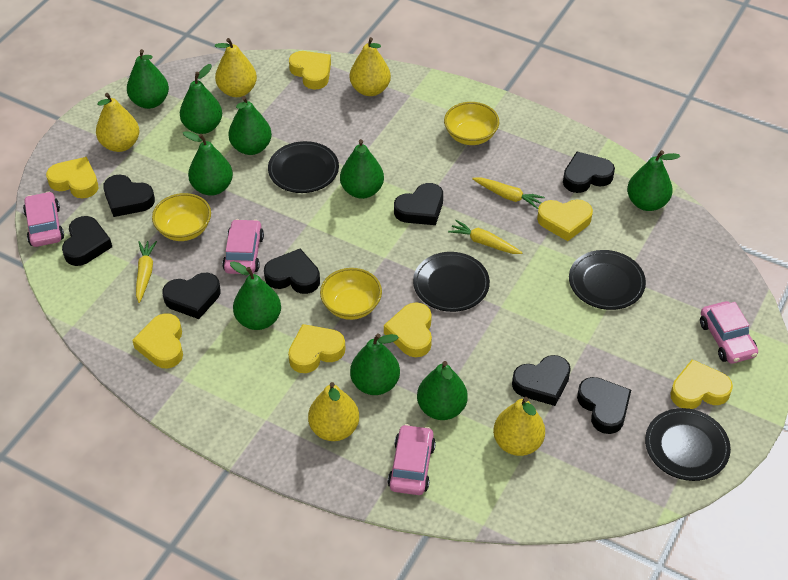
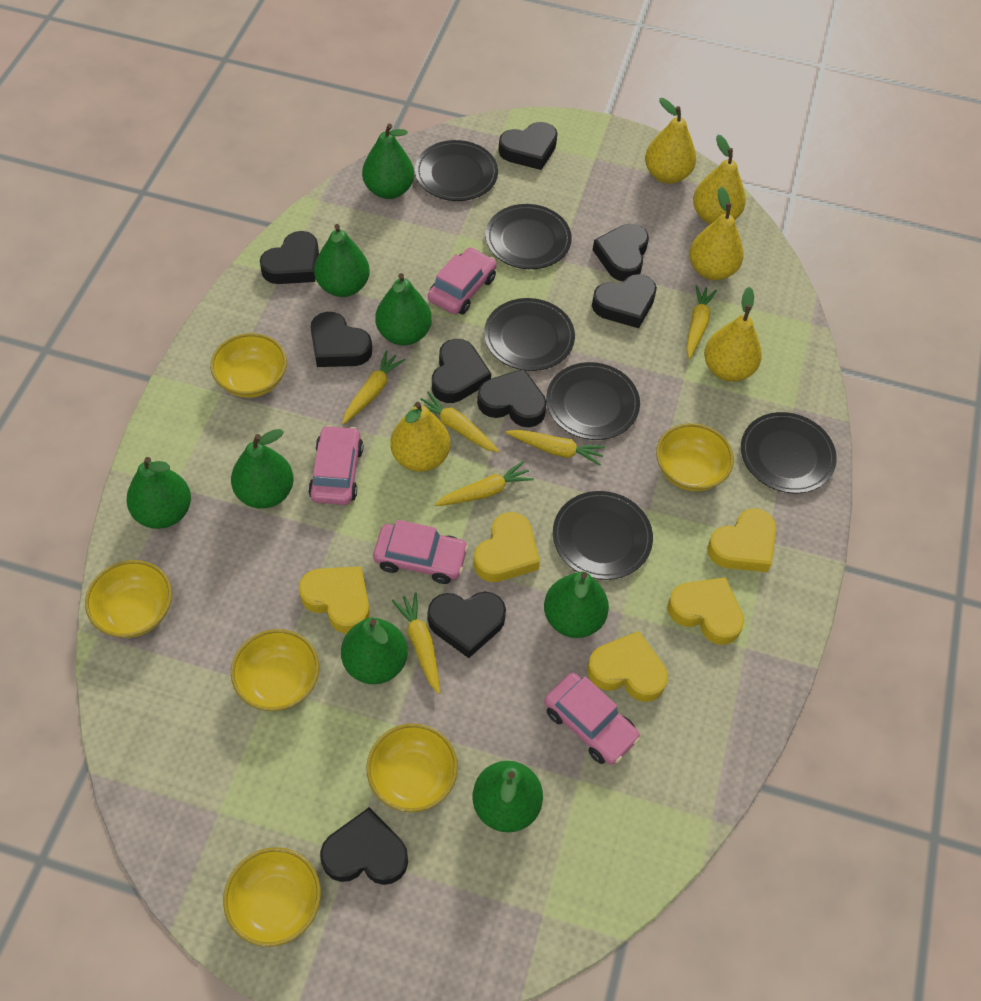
black heart: [62,216,112,266] [103,174,155,217] [162,273,221,319] [264,248,320,294] [394,183,443,225] [512,355,571,406] [563,152,615,193] [577,377,631,434] = 8 -> [260,231,319,284] [311,312,372,367] [320,807,408,885] [428,592,506,658] [432,339,491,403] [477,369,547,427] [498,122,558,170] [592,274,657,328] [593,224,649,281] = 9
black plate: [268,141,339,193] [413,252,490,312] [569,250,646,310] [645,408,731,481] = 4 -> [415,140,498,201] [484,298,575,371] [485,204,572,269] [546,362,640,440] [553,491,653,580] [741,412,837,493] = 6
green pear: [127,49,169,109] [180,64,222,134] [183,131,233,196] [228,96,272,155] [230,261,281,330] [340,139,384,199] [350,333,400,395] [417,361,468,420] [627,150,680,211] = 9 -> [126,457,191,529] [231,429,294,509] [314,224,370,297] [341,617,408,684] [362,123,414,199] [375,273,432,345] [473,761,543,832] [544,572,609,638] = 8
yellow bowl: [152,193,211,241] [320,268,382,320] [444,102,499,145] = 3 -> [85,560,172,638] [210,333,287,398] [223,847,321,947] [231,629,319,711] [366,723,458,812] [656,423,734,491] = 6
yellow carrot: [136,241,157,303] [448,220,523,254] [472,177,545,209] = 3 -> [342,350,405,424] [392,593,440,694] [414,391,499,452] [434,461,534,506] [506,430,606,466] [686,285,717,359] = 6
yellow heart: [46,157,98,199] [132,313,183,369] [288,324,345,373] [289,51,331,90] [384,302,432,357] [537,199,593,241] [670,359,733,409] = 7 -> [299,566,370,633] [474,512,540,582] [587,631,668,702] [667,577,744,645] [707,508,776,572] = 5

